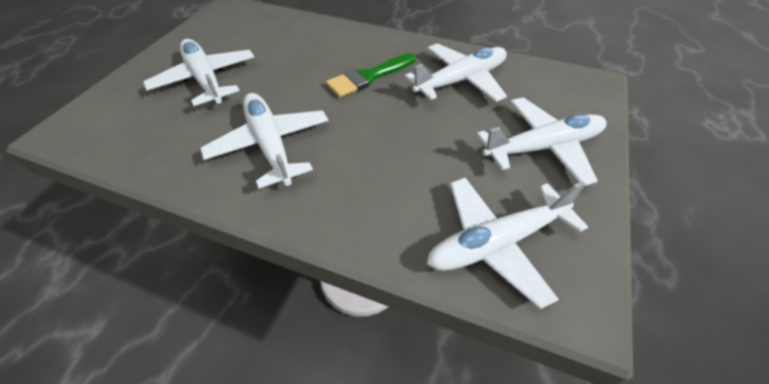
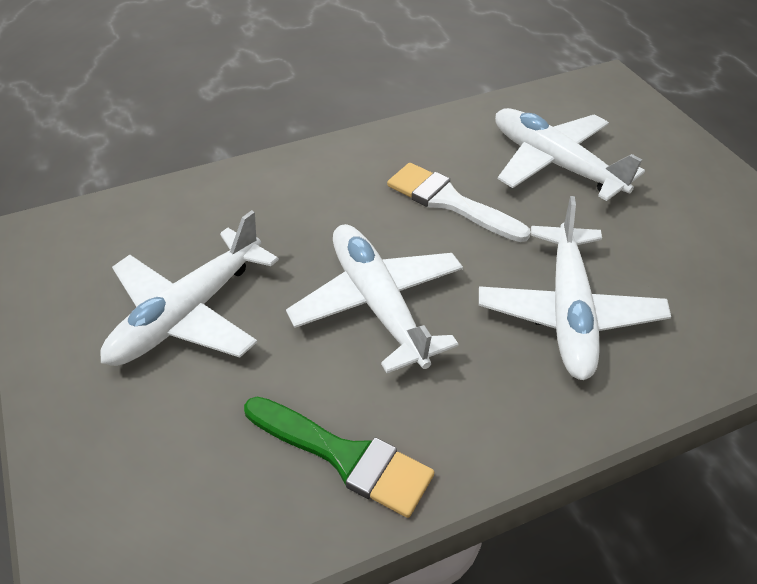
white brush: none = 0 -> [387,163,531,242] = 1
white plane: [143,39,254,106] [200,93,328,189] [405,43,507,102] [427,178,588,309] [477,97,606,186] = 5 -> [100,210,279,366] [286,224,463,373] [479,196,671,380] [495,108,645,201] = 4

